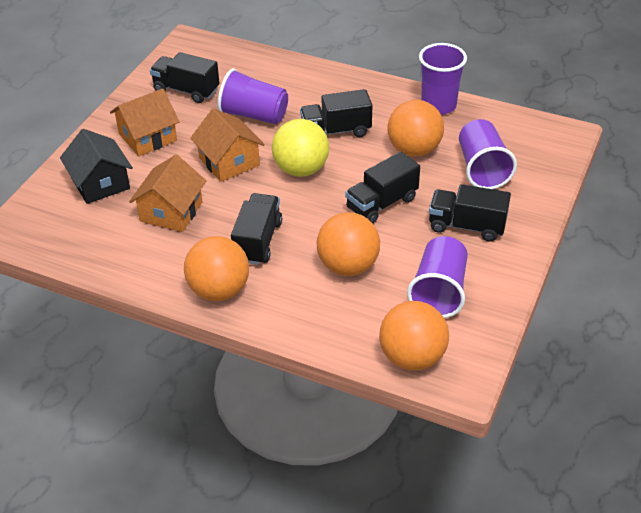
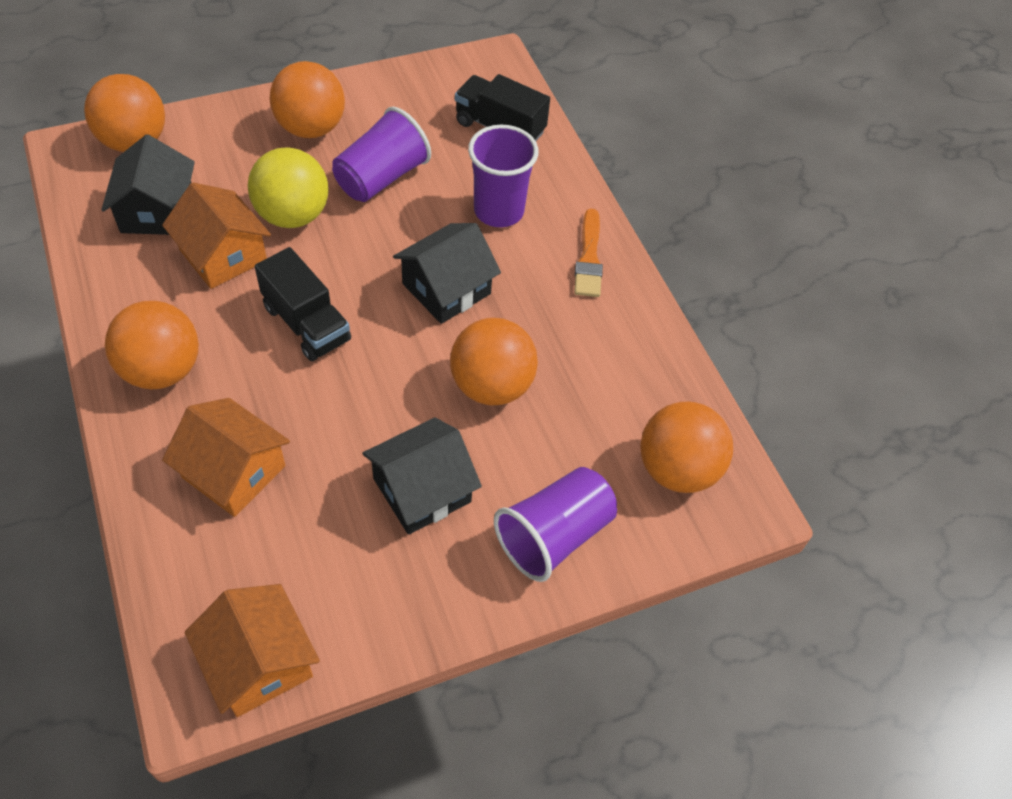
black house: [60,129,133,204] = 1 -> [101,135,195,235] [363,417,482,535] [393,223,501,324] = 3
black truck: [150,52,219,103] [231,193,282,265] [300,89,372,137] [345,152,420,223] [429,184,511,242] = 5 -> [255,247,351,361] [455,74,550,141] = 2
orange ball: [184,236,249,301] [317,212,380,276] [379,301,449,371] [387,100,444,157] = 4 -> [84,74,165,152] [105,301,199,389] [270,61,345,138] [450,318,538,405] [640,402,733,493] = 5
orange brush: none = 0 -> [574,209,603,297] = 1
purple cup: [218,68,288,124] [407,236,468,318] [419,43,467,115] [459,119,517,189] = 4 -> [332,107,431,202] [468,124,539,227] [494,467,617,582] = 3

